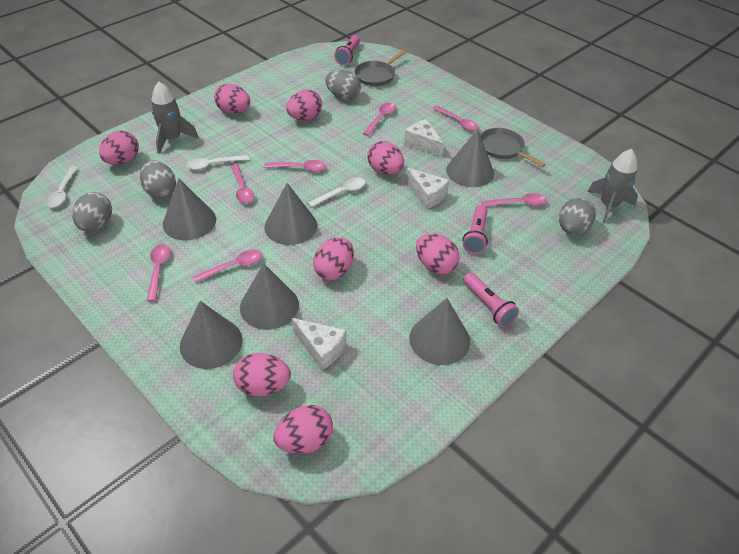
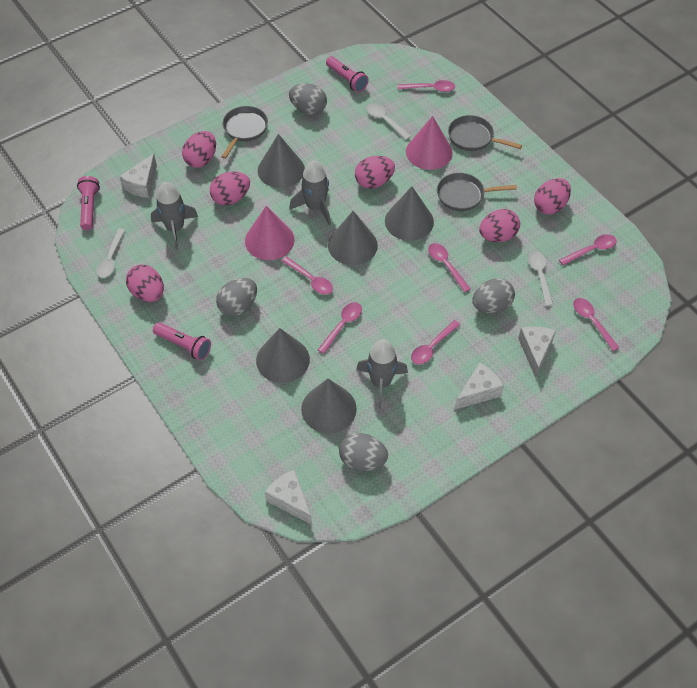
grey cone: [163,178,216,240] [180,301,242,369] [240,263,299,330] [264,183,317,245] [409,298,470,365] [446,129,494,187] = 6 -> [256,328,310,383] [258,134,305,188] [301,379,357,433] [328,211,378,265] [385,186,434,241] = 5
grey pan: [355,50,406,86] [480,128,546,167] = 2 -> [221,106,268,159] [437,173,517,211] [448,115,522,151] = 3
grey rocket: [151,82,198,154] [588,149,638,224] = 2 -> [151,182,198,250] [289,160,331,225] [356,340,408,409] = 3
pink cone: none = 0 -> [245,206,295,260] [406,116,453,170] = 2
pink egg: [99,131,139,165] [214,84,250,114] [233,353,291,396] [273,405,333,454] [286,90,322,120] [313,237,354,280] [367,141,404,175] [416,234,460,274] = 8 -> [126,265,164,302] [182,131,216,168] [210,172,250,205] [355,156,395,189] [479,209,520,242] [534,178,571,215] = 6
white cheese: [292,318,346,370] [404,119,444,157] [405,167,449,209] = 3 -> [119,154,157,198] [265,470,312,525] [455,362,504,410] [518,326,556,378] = 4

